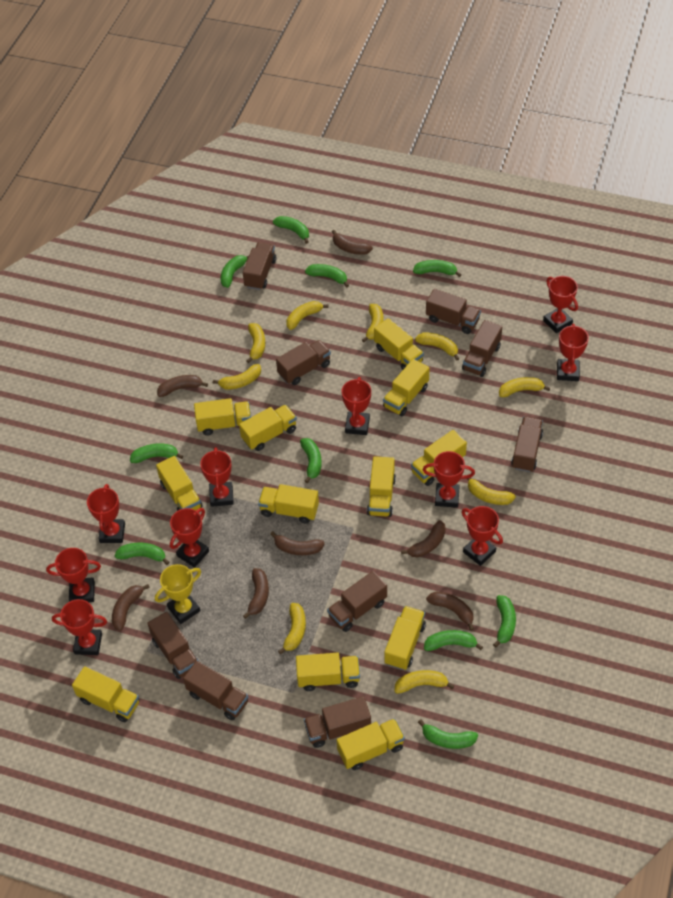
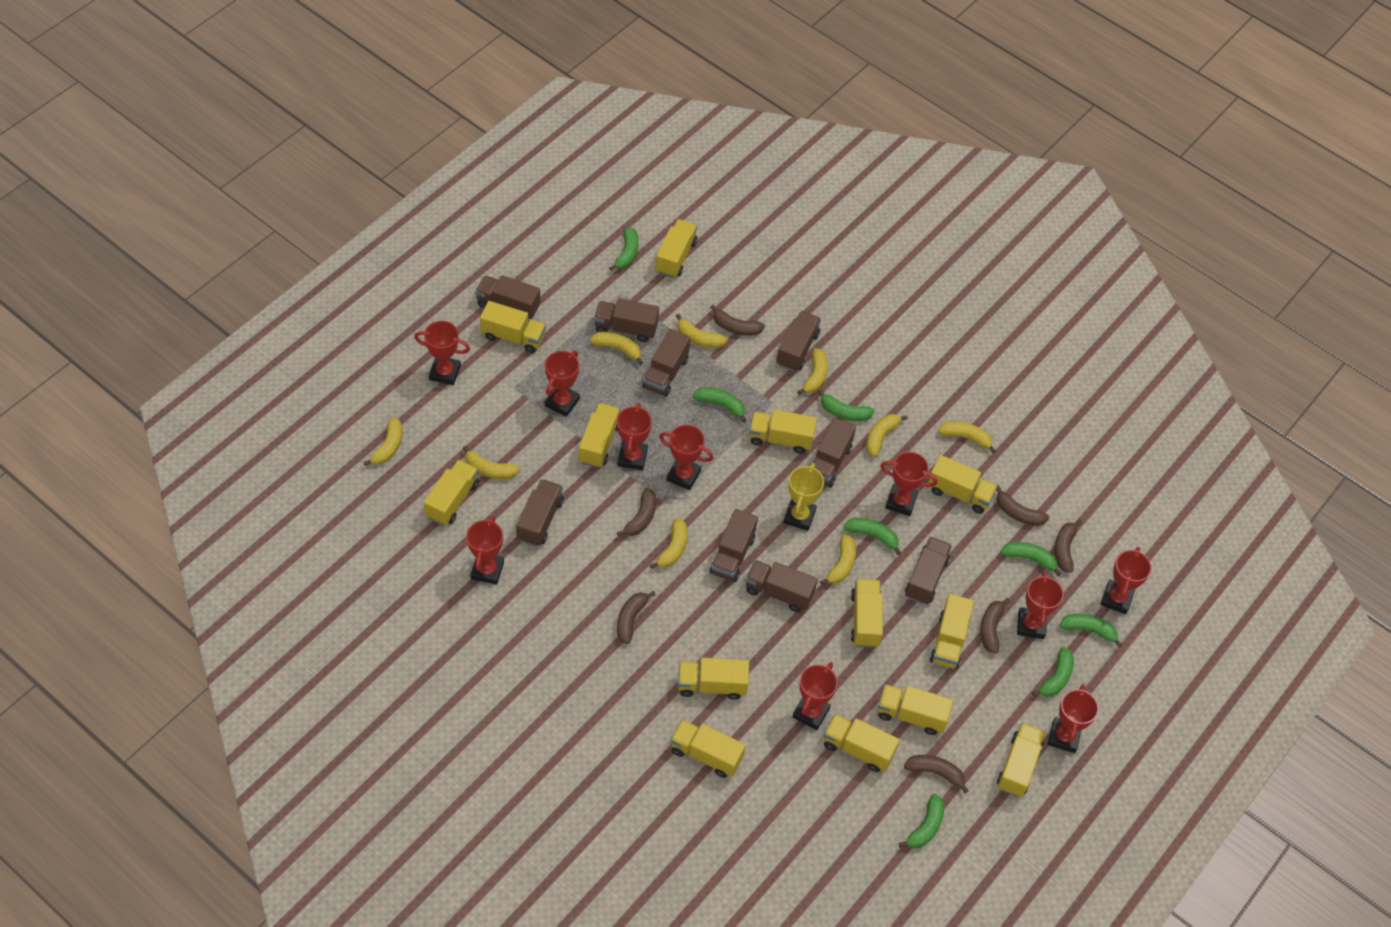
green banana: [115,543,169,565] [130,443,183,463] [221,255,249,288] [273,216,309,244] [300,438,322,483] [305,264,349,287] [413,260,462,277] [418,719,478,749] [424,630,483,651] [493,595,516,648] = 10 -> [609,227,639,271] [693,387,747,423] [818,389,875,421] [844,518,901,555] [899,794,944,848] [1001,542,1061,576] [1032,647,1074,697] [1059,614,1122,647] = 8
yellow truck: [72,666,139,722] [156,456,203,511] [194,398,251,436] [239,405,297,451] [258,484,319,524] [296,653,360,691] [337,718,405,770] [367,456,396,517] [374,318,424,370] [383,359,430,416] [384,606,426,670] [411,430,467,486] = 12 -> [423,460,479,526] [480,301,546,353] [579,403,620,468] [656,219,698,278] [670,720,746,778] [678,658,749,700] [749,410,817,454] [824,714,900,772] [851,579,883,648] [878,684,953,735] [928,455,998,514] [930,594,974,669] [997,723,1045,797] = 13

